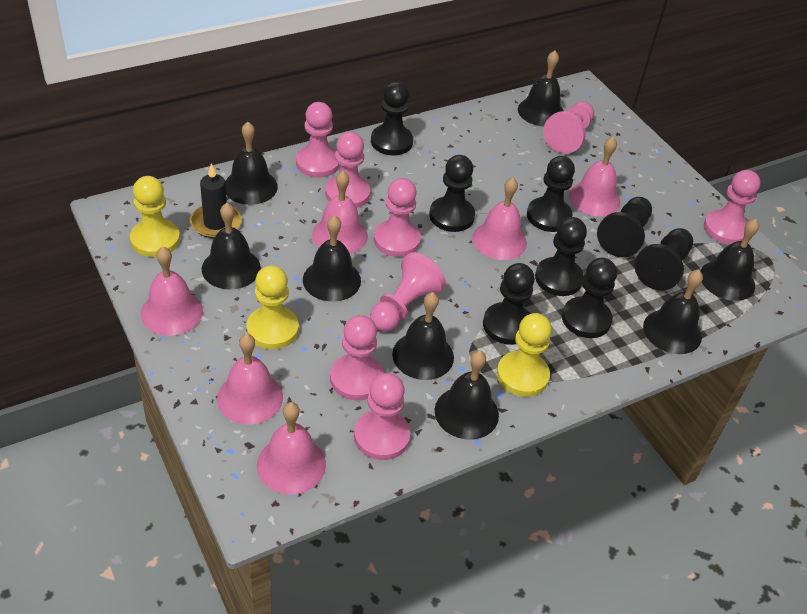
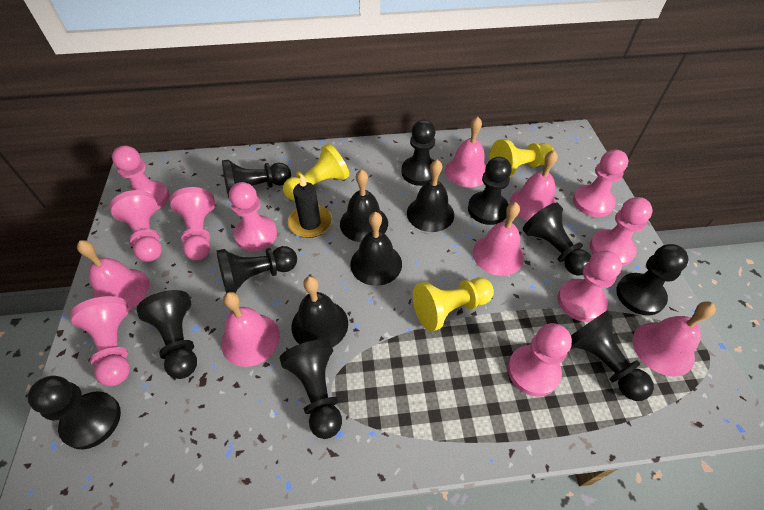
black bell: [202,203,261,290] [225,122,278,205] [303,215,361,302] [392,292,454,380] [435,350,499,440] [518,51,564,126] [643,270,703,354] [700,219,759,301] = 8 -> [291,276,348,347] [340,169,388,242] [350,212,402,286] [407,159,454,232] = 4
black pawn: [371,82,413,156] [429,155,475,232] [483,263,535,345] [527,156,575,232] [535,217,587,296] [562,258,617,338] [597,197,652,257] [634,228,693,291] = 8 -> [28,376,121,449] [137,290,197,379] [217,246,297,293] [222,160,291,198] [280,339,342,439] [401,119,436,186] [468,157,512,225] [523,202,591,276] [571,310,654,401] [616,244,689,316] = 10
pink pawn: [296,102,340,178] [325,132,370,208] [330,315,384,400] [354,373,411,460] [370,252,446,332] [374,178,421,257] [543,102,594,154] [704,170,760,245] = 8 -> [70,296,130,386] [110,190,162,262] [112,146,169,210] [170,187,215,261] [229,182,277,251] [508,323,572,397] [558,251,622,322] [573,149,628,217] [590,197,653,267] = 9

